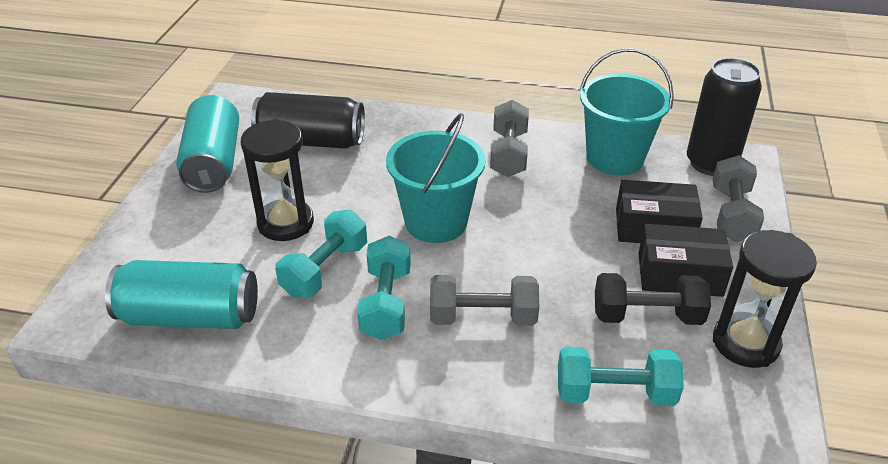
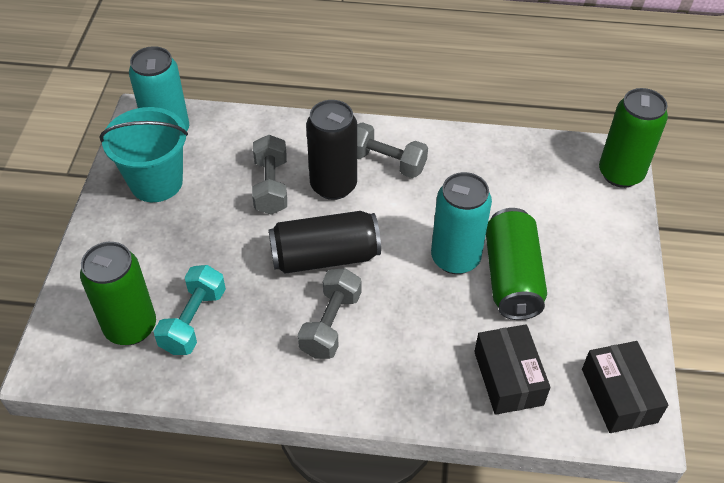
black dumbbell: [595,273,711,325] = 1 -> none = 0
black hourglass: [241,119,314,241] [713,230,817,368] = 2 -> none = 0
green can: none = 0 -> [80,242,156,345] [486,208,547,320] [599,88,668,188] = 3
turquoise bucket: [386,113,486,243] [580,48,674,175] = 2 -> [100,107,188,202] = 1
turquoise dumbbell: [275,209,367,298] [357,236,411,340] [558,346,684,406] = 3 -> [154,265,226,355] = 1

